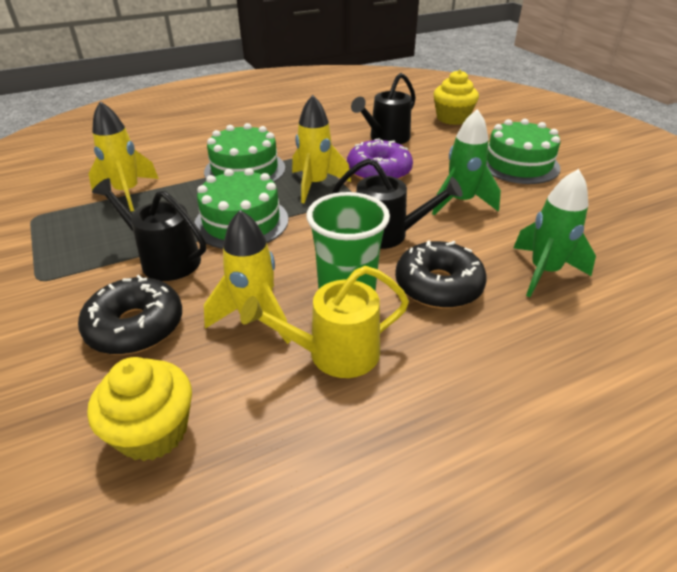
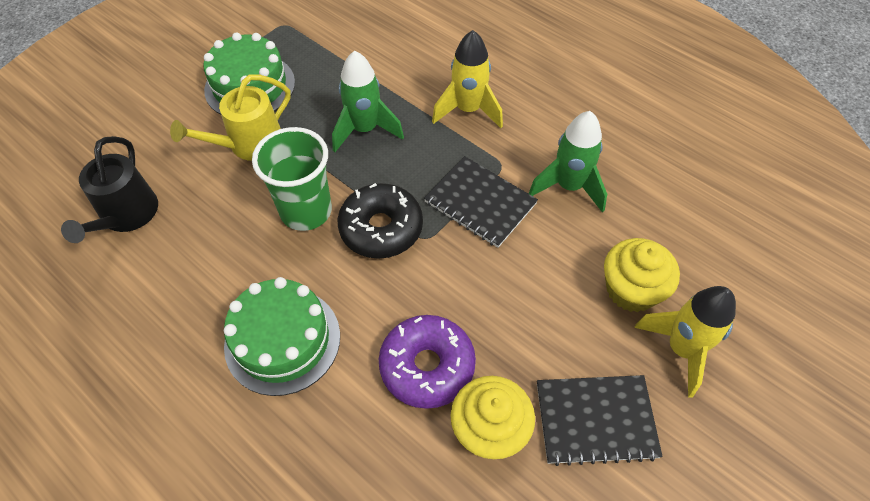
black donut: [78,275,182,355] [395,241,487,309] = 2 -> [338,183,423,259] = 1
black notebook: none = 0 -> [424,156,538,248] [537,375,663,466] = 2
black watering can: [92,178,206,281] [332,158,462,249] [351,73,416,144] = 3 -> [61,136,158,243] = 1
green cake: [194,168,288,249] [204,123,285,182] [486,119,561,184] = 3 -> [203,32,295,115] [224,277,340,396] = 2
yellow rocket: [88,101,159,211] [204,210,291,344] [292,95,351,203] = 3 -> [432,30,503,128] [634,286,736,397] = 2

